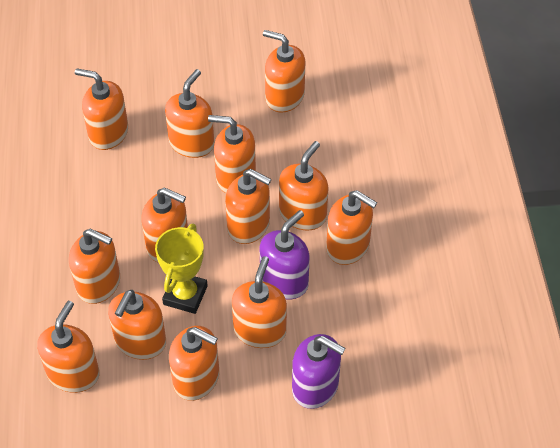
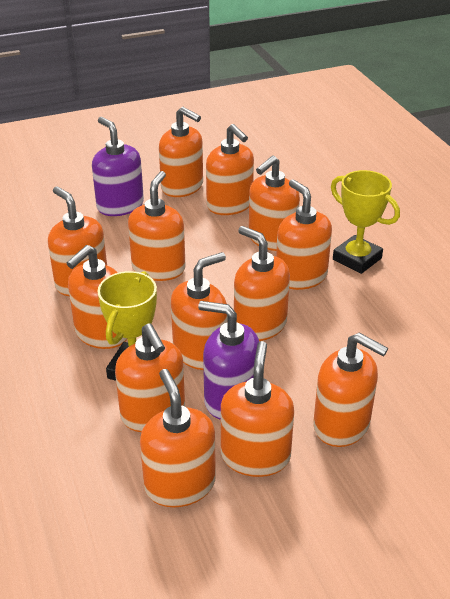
yellow trophy: [155,224,208,314] = 1 -> [97,271,157,381] [331,170,400,274] = 2

